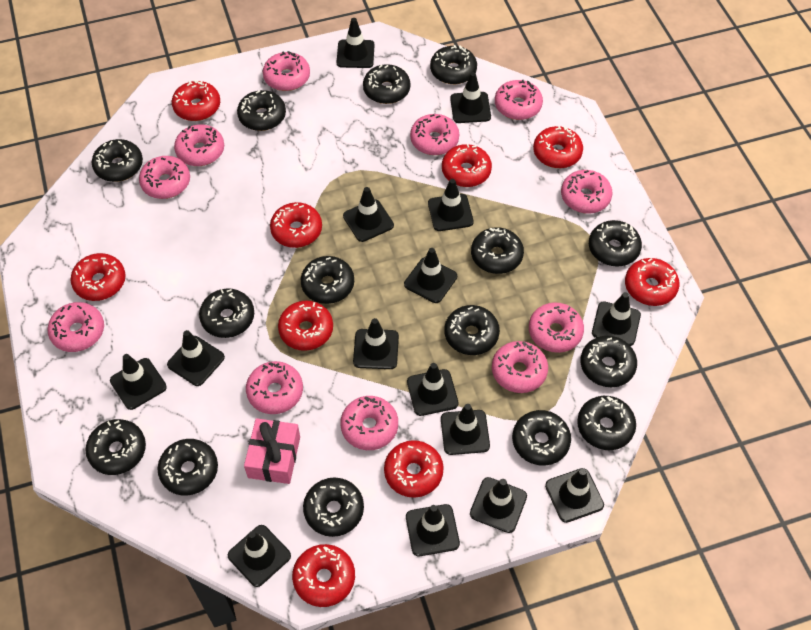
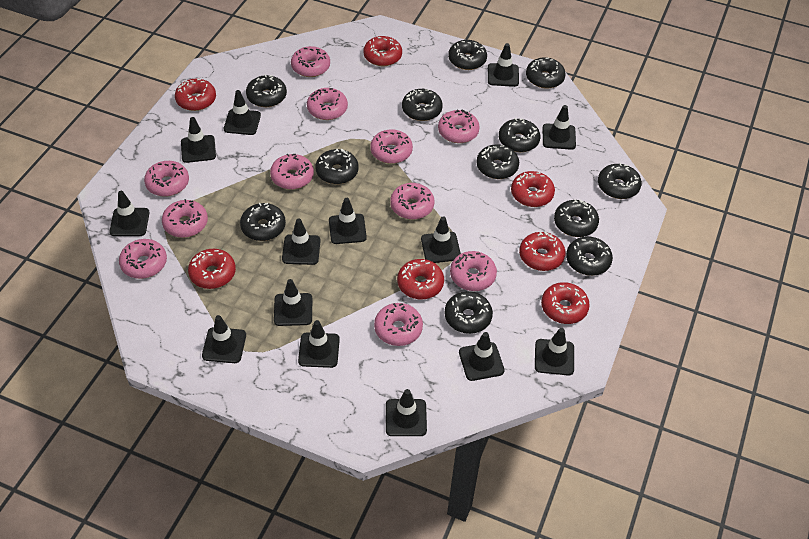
black donut: [85,419,146,475] [92,139,143,182] [158,439,218,495] [199,288,254,338] [237,90,286,131] [301,256,354,304] [303,478,364,537] [363,64,410,104] [430,45,477,84] [444,305,500,355] [471,227,524,274] [512,410,571,466] [577,396,636,450] [580,336,637,387] [589,220,642,266] = 15 -> [240,203,286,241] [246,74,287,107] [315,149,359,184] [402,89,443,121] [444,291,493,334] [448,40,487,70] [476,145,519,179] [499,118,540,152] [526,57,566,89] [554,199,599,237] [566,236,613,276] [598,163,642,199] = 12
black traffic cone: [110,354,167,410] [167,330,225,386] [228,525,291,587] [337,18,375,68] [343,187,394,242] [353,318,399,369] [404,248,457,303] [406,504,460,556] [407,363,458,416] [428,179,474,231] [441,404,490,455] [450,72,491,123] [470,477,527,533] [545,468,604,523] [592,292,641,346] = 15 -> [109,191,150,236] [181,117,216,163] [202,315,246,363] [224,90,261,135] [274,279,312,326] [282,219,321,265] [298,320,340,368] [329,198,367,244] [386,389,427,436] [421,216,461,263] [459,332,505,381] [488,43,519,87] [535,328,574,376] [543,105,576,150] = 14
pink gift: [244,418,300,484] = 1 -> none = 0
red donut: [70,253,126,301] [172,80,220,121] [270,202,322,248] [278,301,333,351] [292,544,355,607] [384,440,444,498] [442,144,492,187] [533,126,583,168] [625,258,680,306] = 9 -> [175,79,216,111] [188,249,236,289] [363,36,402,66] [397,259,444,299] [511,171,555,207] [519,232,565,271] [541,282,590,324] = 7

